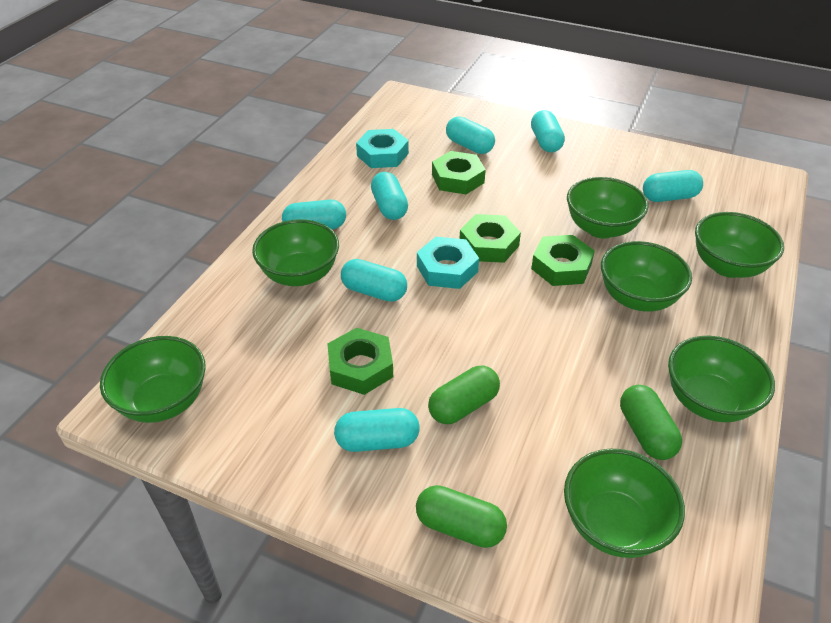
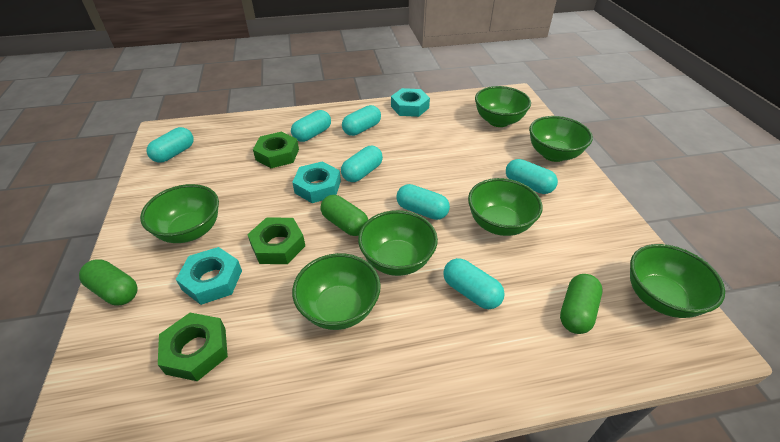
green nut: [328,328,393,395] [432,151,486,194] [460,214,521,263] [531,235,595,286] = 4 -> [158,313,228,381] [247,218,305,264] [253,131,299,168] = 3
turquoise nut: [356,129,409,168] [417,237,479,289] = 2 -> [176,247,242,305] [292,162,341,203] [391,88,430,117] = 3

